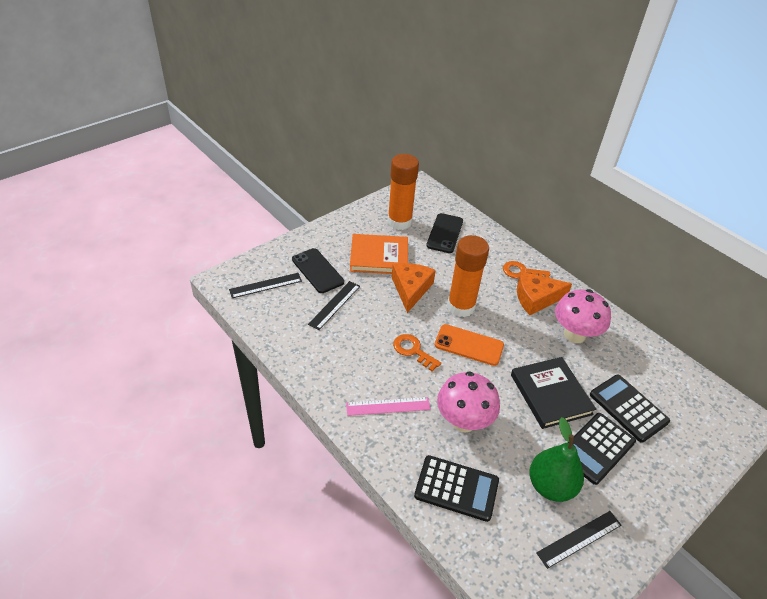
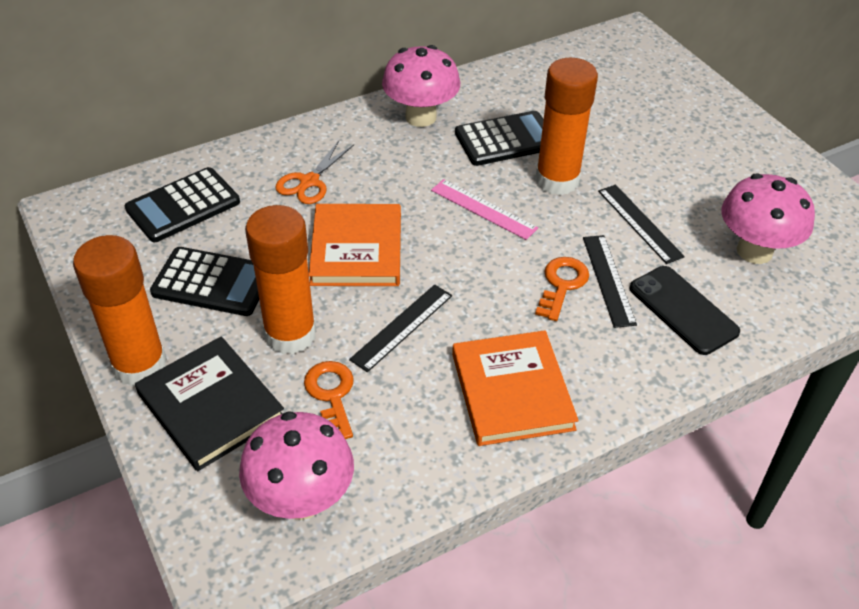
black phone: [292,248,344,293] [426,213,463,253] = 2 -> [630,266,740,355] = 1
green pear: [529,417,584,502] = 1 -> none = 0
orange book: [350,234,408,274] = 1 -> [309,204,401,286] [452,330,579,446] = 2
orange cheese: [391,263,436,313] [517,272,572,315] = 2 -> none = 0
orange glue stick: [388,154,419,230] [447,235,489,317] = 2 -> [73,235,167,387] [245,205,316,354] [535,57,598,195] = 3
orange phone: [435,324,504,366] = 1 -> none = 0
orange scissors: none = 0 -> [275,141,354,204] = 1
pink mushroom: [437,371,500,433] [555,289,611,343] = 2 -> [239,411,354,520] [382,45,460,127] [722,173,815,264] = 3

